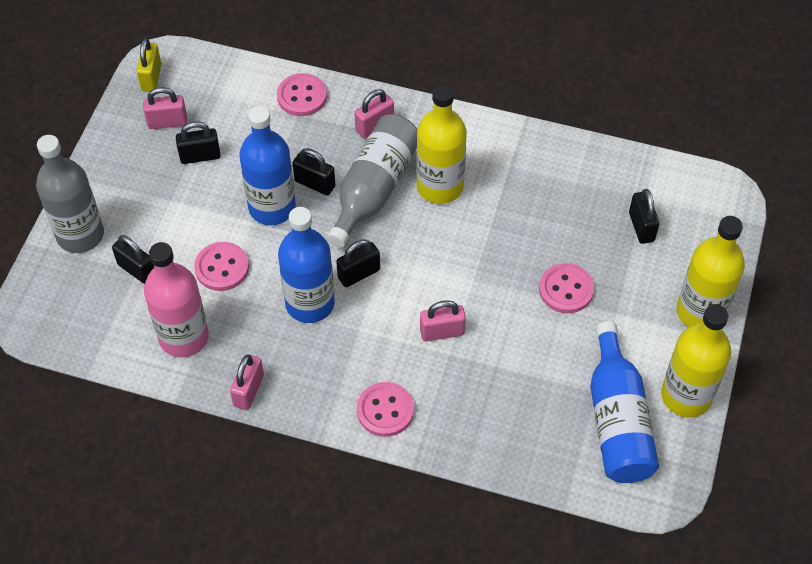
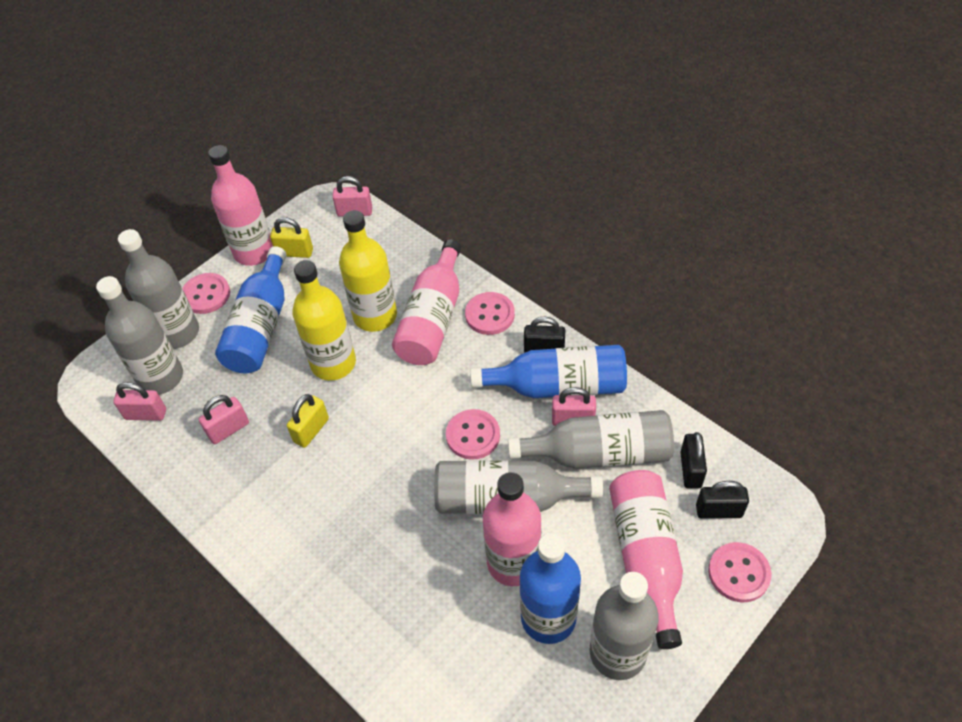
black padlock: [112,235,155,284] [176,121,221,164] [293,148,335,195] [336,239,380,287] [629,189,659,244] = 5 -> [524,317,565,353] [680,432,707,489] [696,481,749,519] = 3
grey bottle: [36,135,104,253] [327,114,417,247] = 2 -> [96,276,183,395] [118,229,199,349] [434,460,603,514] [508,410,674,469] [589,572,659,680] = 5
pink bottle: [144,242,209,357] = 1 -> [208,145,273,266] [392,239,461,365] [483,472,541,586] [609,470,683,649] = 4
yellow bottle: [416,84,467,204] [661,305,731,418] [677,216,745,328] = 3 -> [292,260,356,381] [339,210,397,332] = 2
yellow padlock: [137,38,161,92] = 1 -> [270,217,313,258] [287,394,329,448] = 2

